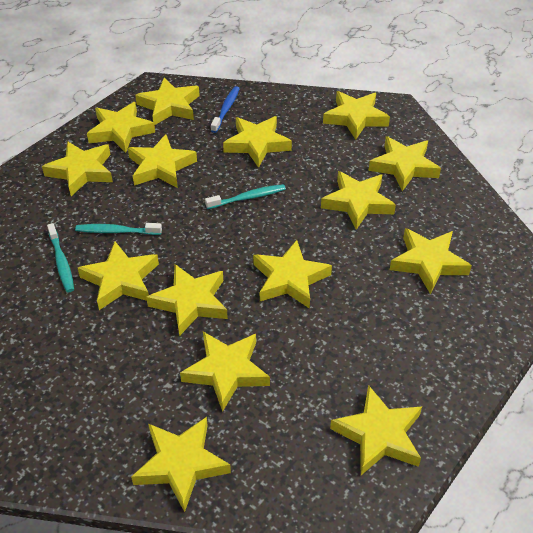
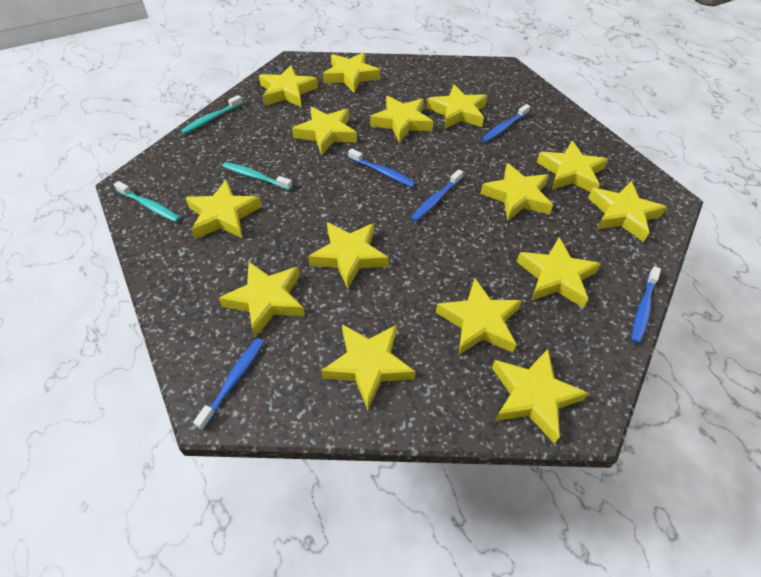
blue toothbrush: [211,86,240,133] = 1 -> [193,338,264,430] [348,148,416,187] [411,169,463,222] [482,104,530,143] [631,266,661,344] = 5

